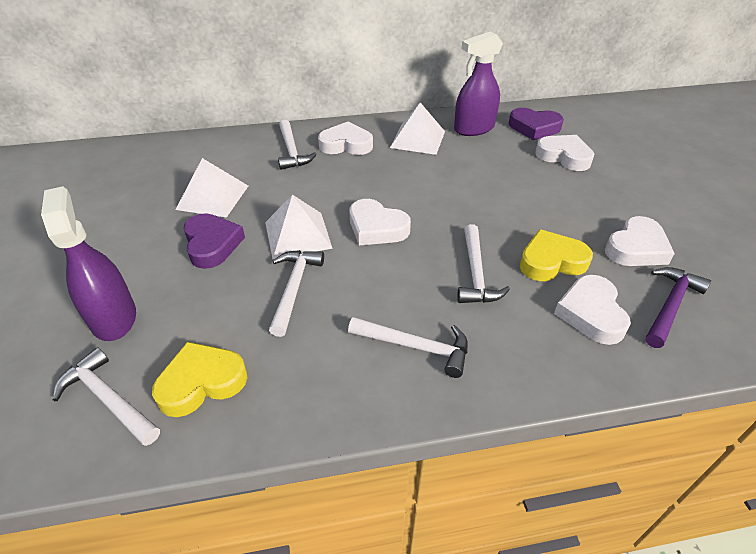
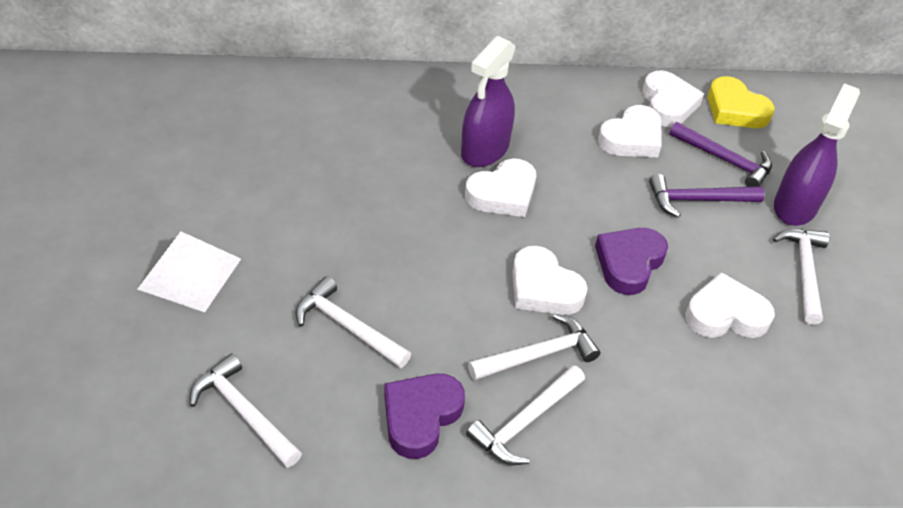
purple hammer: [646,267,711,348] = 1 -> [649,174,765,218] [669,122,772,187] = 2
white pyramid: [176,158,248,217] [265,195,333,259] [390,102,445,155] = 3 -> [137,232,241,312] = 1
yellow heart: [152,342,247,417] [520,229,593,281] = 2 -> [708,76,775,128] = 1

